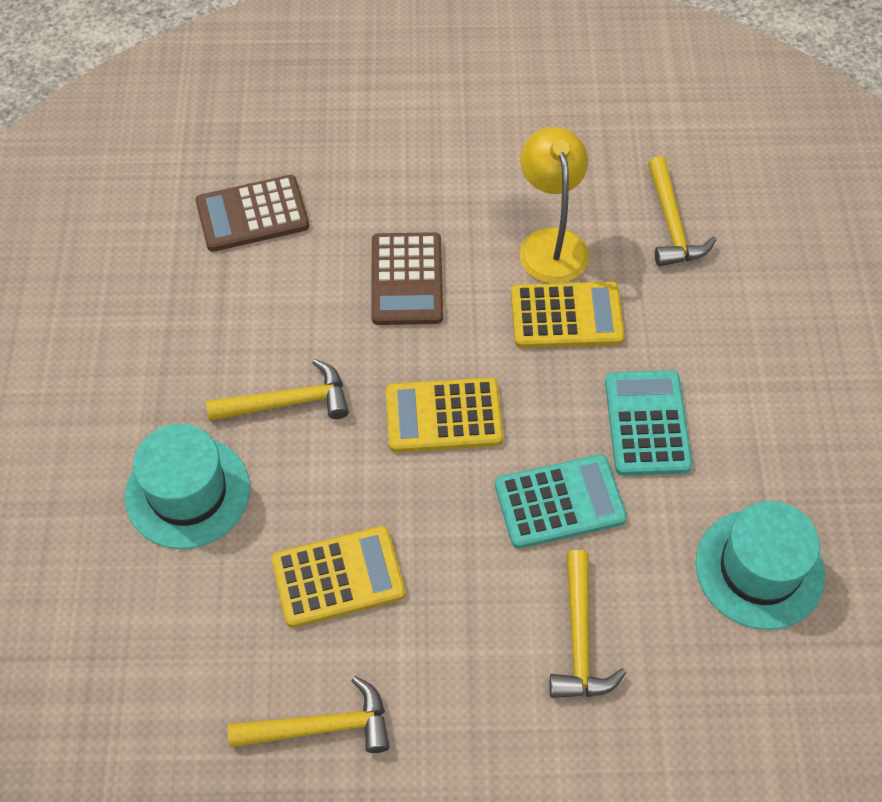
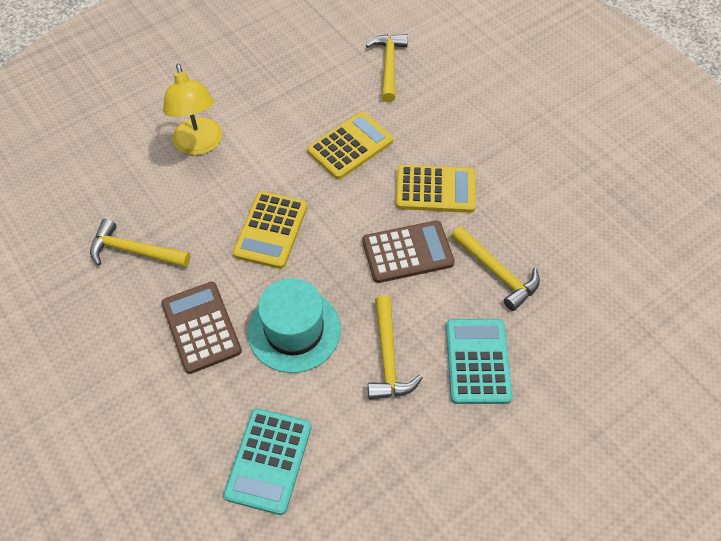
turquoise hat: [125,424,250,549] [696,501,825,630] = 2 -> [248,278,341,373] = 1

